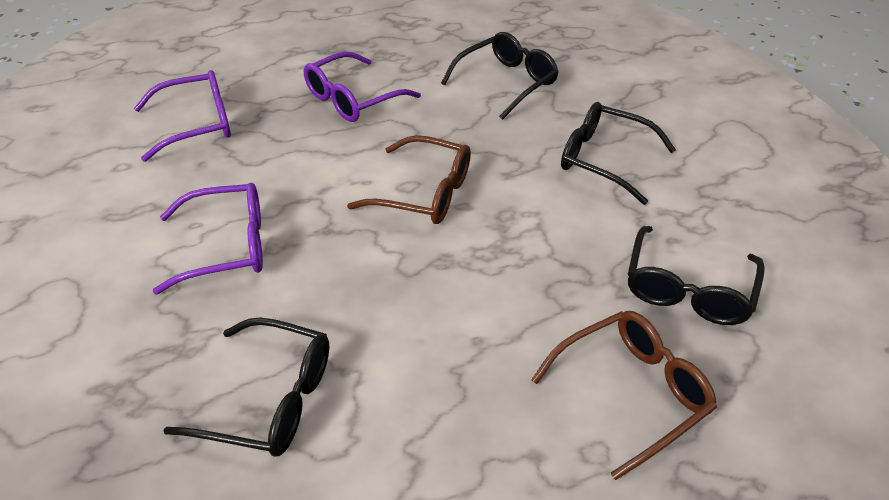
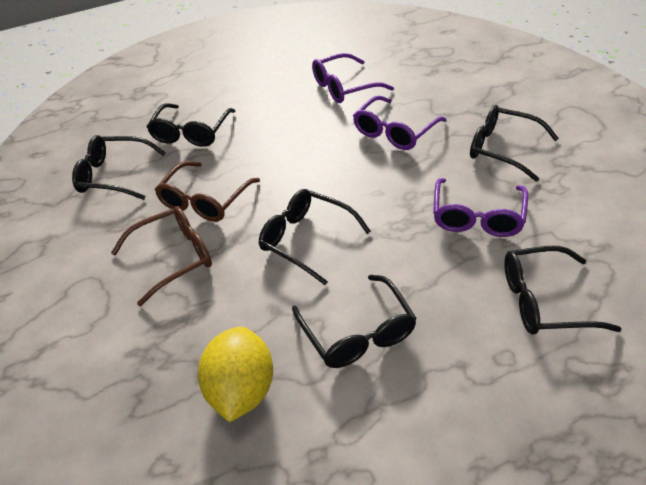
black glasses: [163,317,329,457] [441,32,559,120] [561,102,676,205] [628,226,765,325] = 4 -> [72,135,166,200] [147,103,235,147] [259,189,371,285] [292,275,417,368] [470,105,559,181] [504,246,621,335] = 6
yellow lemon: none = 0 -> [198,327,273,422] = 1

